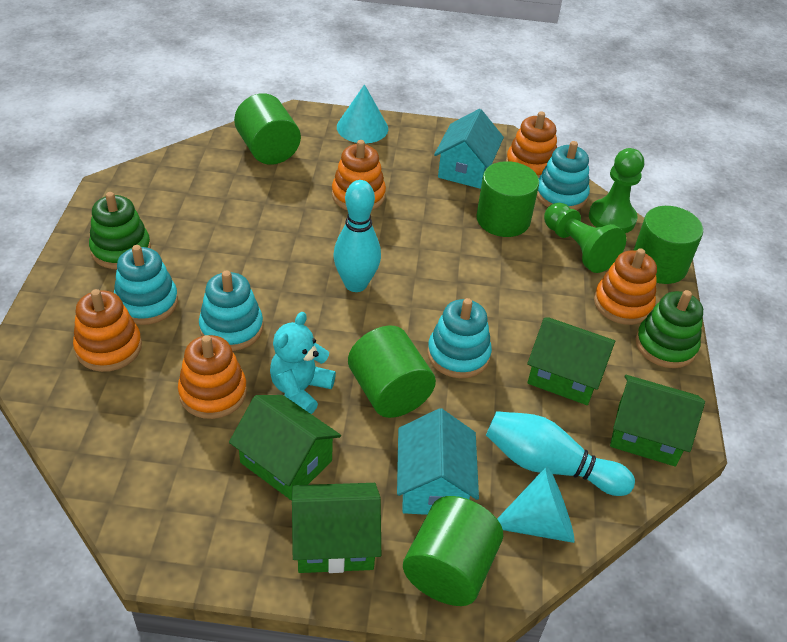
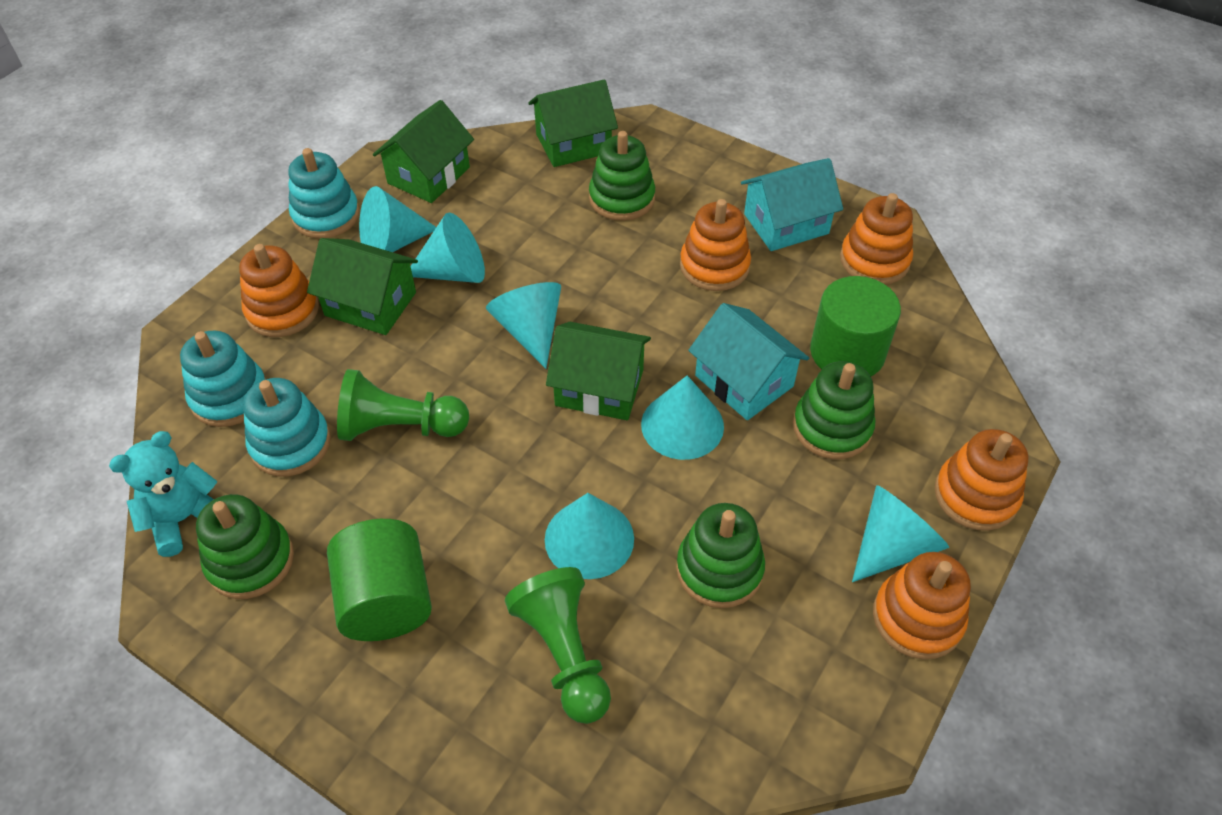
green cylinder: [234,93,301,165] [348,326,436,418] [403,496,503,606] [476,161,539,237] [634,206,703,284] = 5 -> [327,519,432,641] [810,276,901,376] = 2
green stacking toy: [89,192,151,269] [636,290,703,368] = 2 -> [196,494,294,599] [589,131,655,221] [676,503,765,608] [793,361,875,459] = 4
turquoise bowling pin: [333,180,381,292] [486,411,635,496] = 2 -> none = 0
turquoise cone: [337,84,388,143] [497,466,575,543] = 2 -> [359,186,436,252] [411,213,485,283] [486,282,561,369] [545,493,634,579] [641,375,724,460] [852,485,949,582] = 6
turquoise stacking toy: [114,245,178,325] [199,270,263,351] [427,298,492,378] [537,141,590,210] = 4 -> [180,330,266,427] [243,378,331,477] [288,148,360,238] = 3

